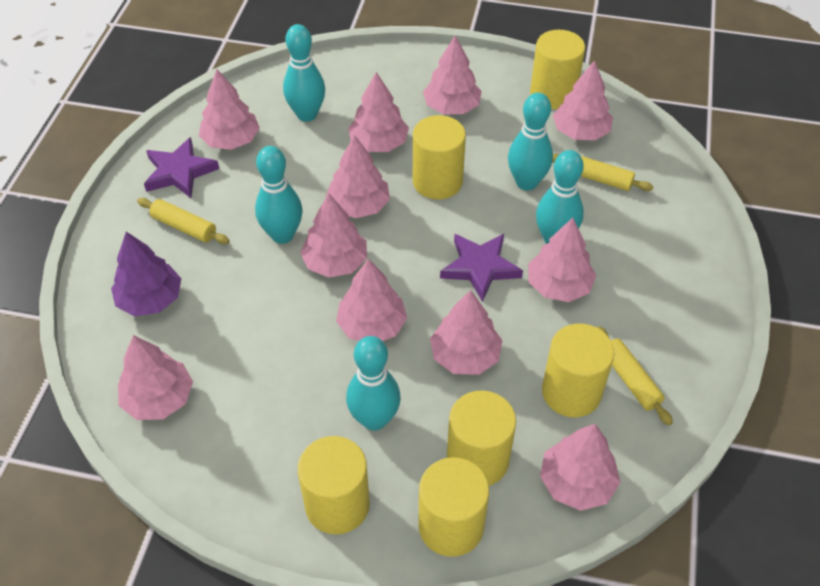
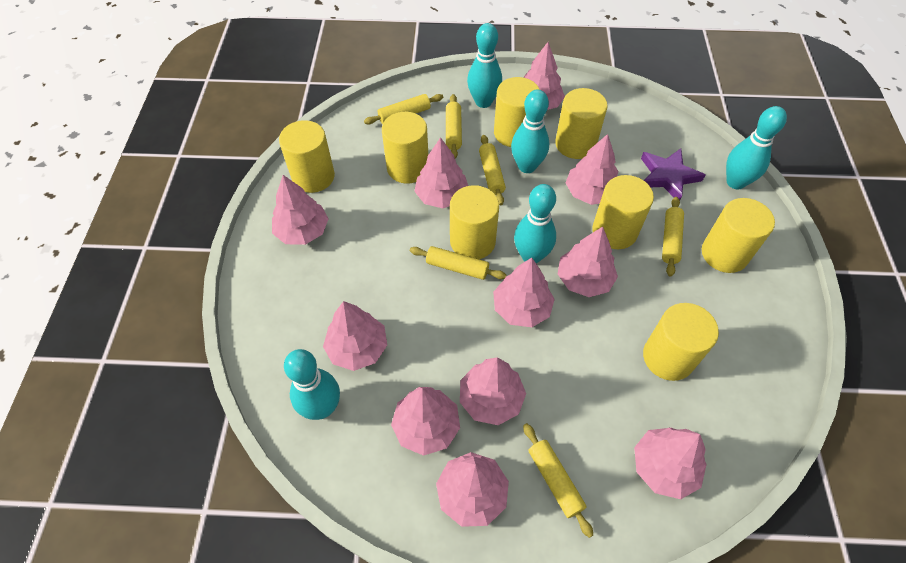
purple star: [144,137,219,198] [440,234,523,302] = 2 -> [641,149,705,200] = 1
purple tree: [111,232,181,316] = 1 -> none = 0
yellow cylinder: [298,436,370,535] [413,115,466,199] [418,457,489,557] [447,391,516,486] [530,30,585,109] [542,324,615,417] = 6 -> [279,120,335,193] [382,112,428,183] [450,185,499,259] [494,77,540,147] [555,88,608,159] [592,175,654,249] [643,303,719,381] [702,198,775,273] = 8
yellow rolling pin: [137,198,230,244] [553,154,654,191] [597,326,673,425] = 3 -> [364,94,443,124] [410,246,507,280] [446,94,462,159] [479,135,506,205] [523,423,593,538] [662,197,684,277] = 6

